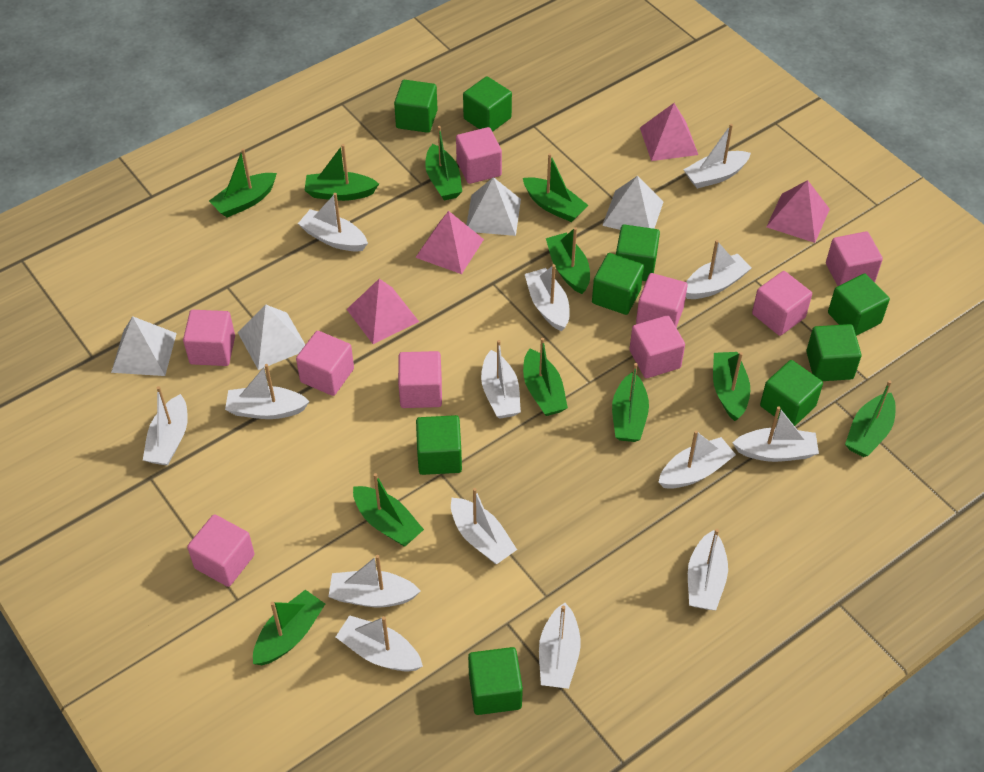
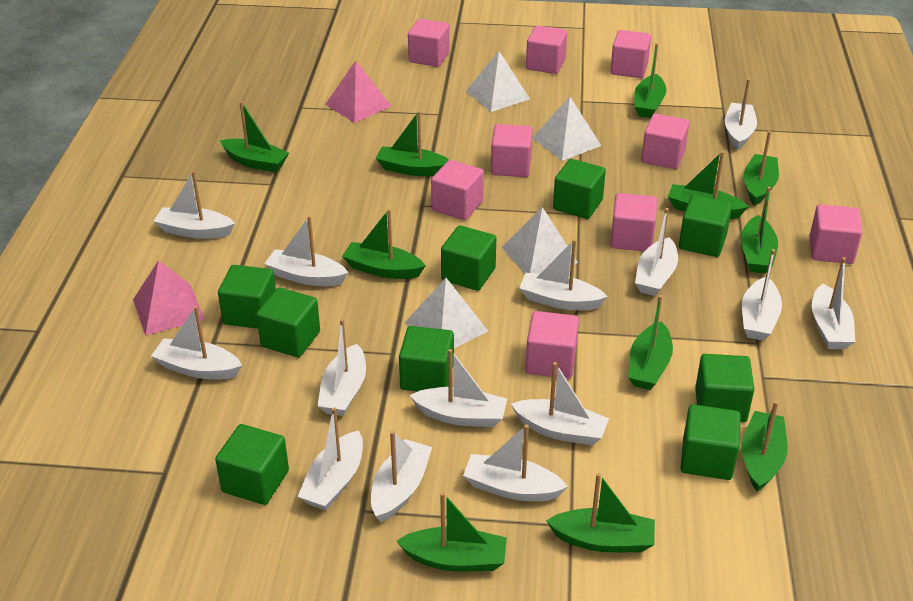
pink pyramid: [347,279,419,344] [415,211,484,274] [640,103,698,161] [766,180,830,243] = 4 -> [133,260,205,336] [325,61,391,123] = 2

